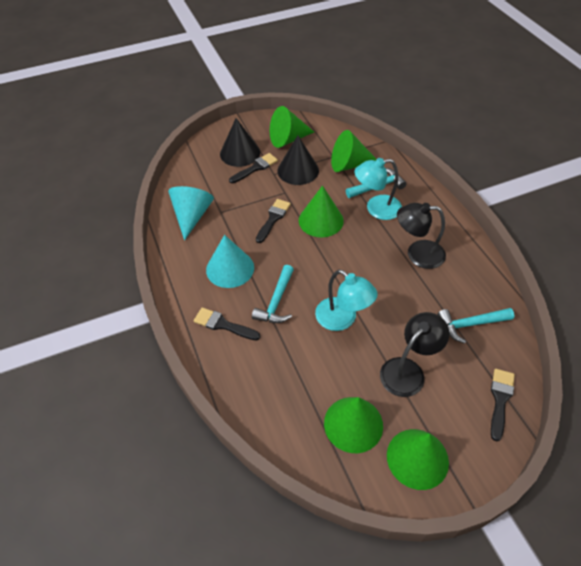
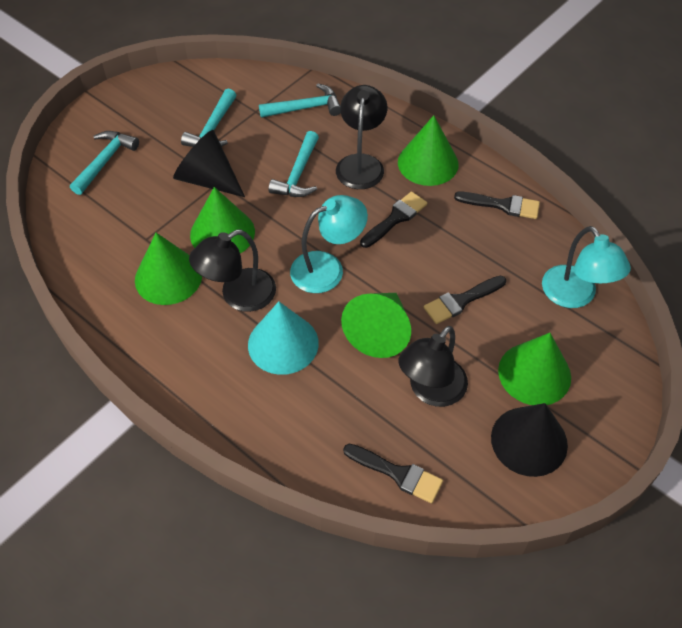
black lamp: [380,312,450,397] [397,203,446,269] = 2 -> [189,229,276,312] [336,85,387,189] [398,326,468,407] = 3
turquoise cone: [168,186,214,241] [206,235,254,288] = 2 -> [248,302,319,375] = 1
turquoise hammer: [252,265,294,323] [346,168,406,198] [437,308,514,344] = 3 -> [70,131,139,195] [181,89,236,147] [259,84,341,118] [268,131,319,197] = 4

